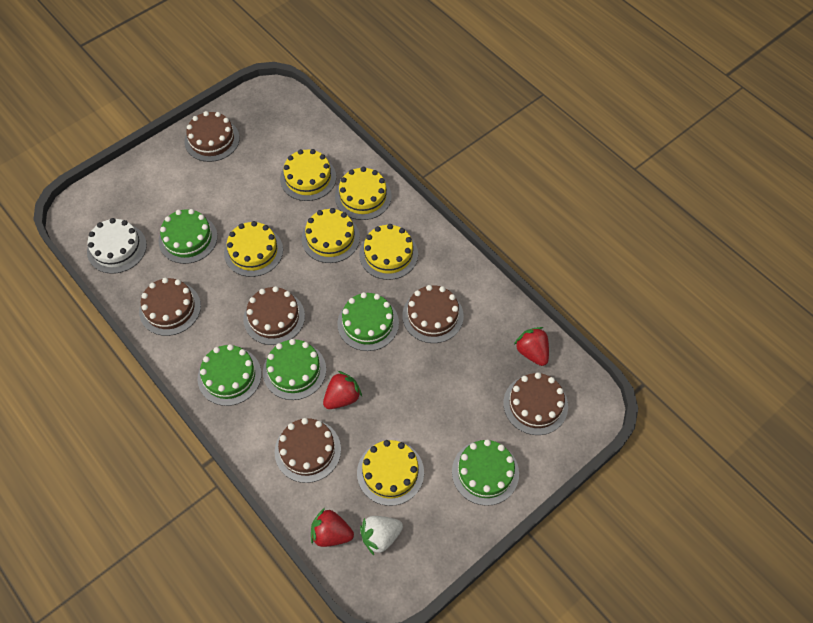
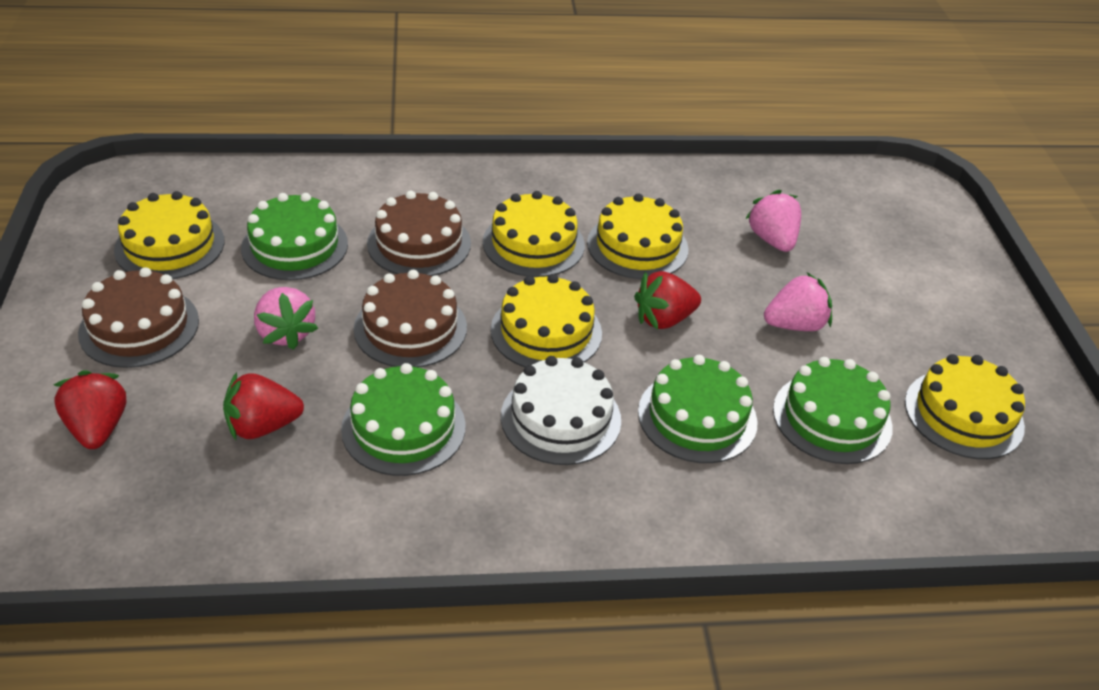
brown cake: [139,278,201,336] [185,111,239,162] [243,286,305,345] [275,418,341,483] [402,285,464,343] [503,372,568,435] = 6 -> [78,267,199,368] [354,270,467,368] [367,191,471,276] = 3
green cake: [159,209,218,264] [198,344,261,406] [263,339,326,400] [337,292,399,351] [452,439,519,506] = 5 -> [241,193,348,280] [341,363,466,476] [638,355,757,463] [773,357,893,464] = 4
pink strawberry: none = 0 -> [254,287,318,350] [745,190,801,252] [764,272,832,331] = 3
white strawberry: [360,516,403,555] = 1 -> none = 0
yellow cake: [224,221,283,277] [280,149,336,201] [301,208,360,263] [335,167,392,220] [357,440,424,506] [359,224,418,280] = 6 -> [114,191,224,279] [483,191,585,277] [491,274,602,368] [587,193,689,279] [905,354,1025,459] = 5

